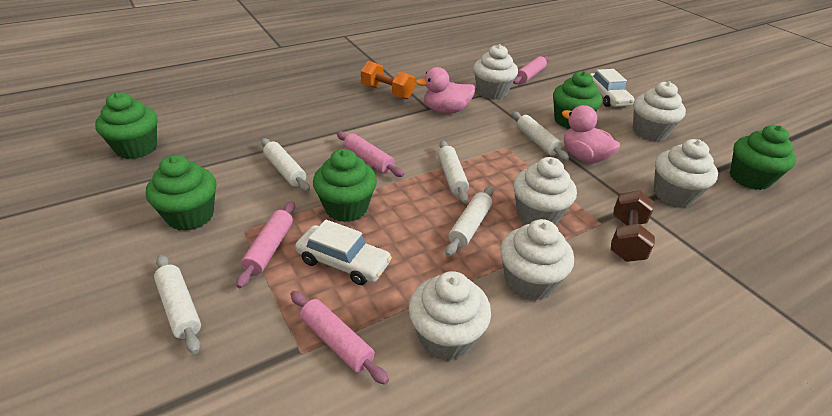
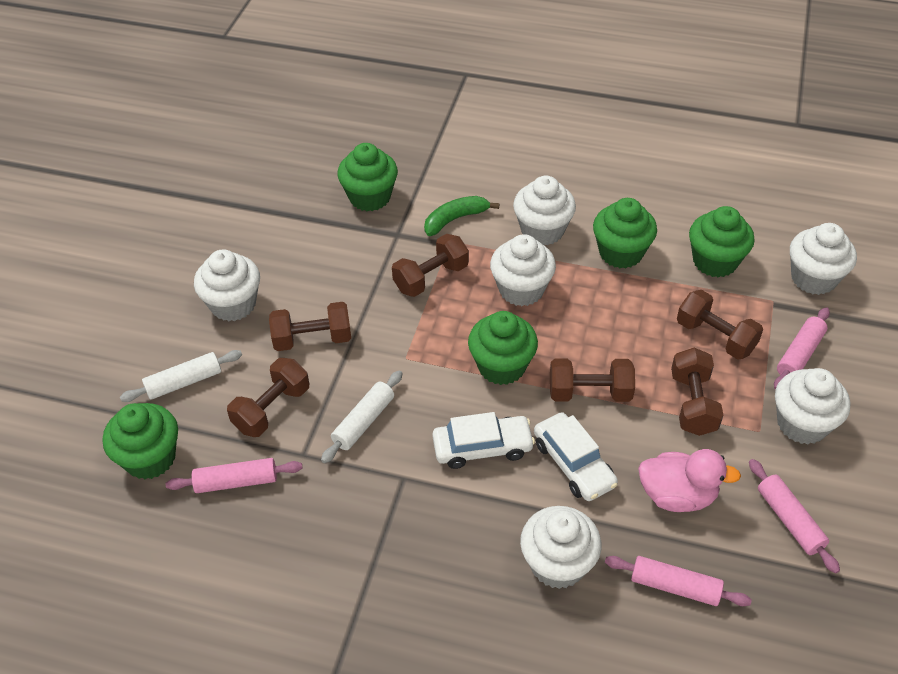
brown dumbbell: [611,190,655,262] = 1 -> [227,358,309,437] [269,302,351,351] [392,234,469,297] [550,358,635,402] [671,348,723,436] [677,290,763,359] = 6
green banana: none = 0 -> [424,196,499,236] = 1
orange dumbbell: [361,61,415,100] = 1 -> none = 0
pink duck: [416,67,475,113] [562,105,620,163] = 2 -> [638,449,741,512] = 1
white rolling pin: [154,255,201,354] [261,138,310,192] [438,140,469,204] [445,186,494,257] [512,112,569,161] = 5 -> [120,350,242,402] [321,371,403,463] = 2

